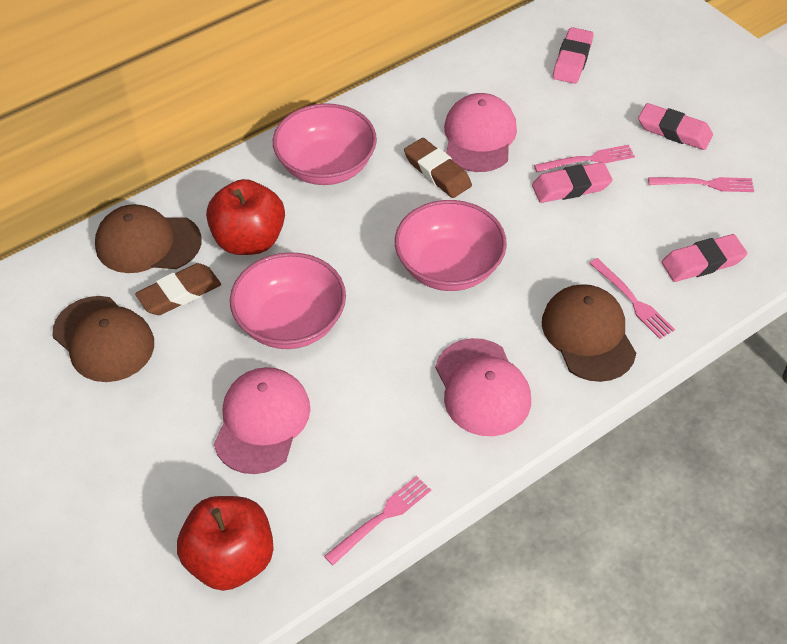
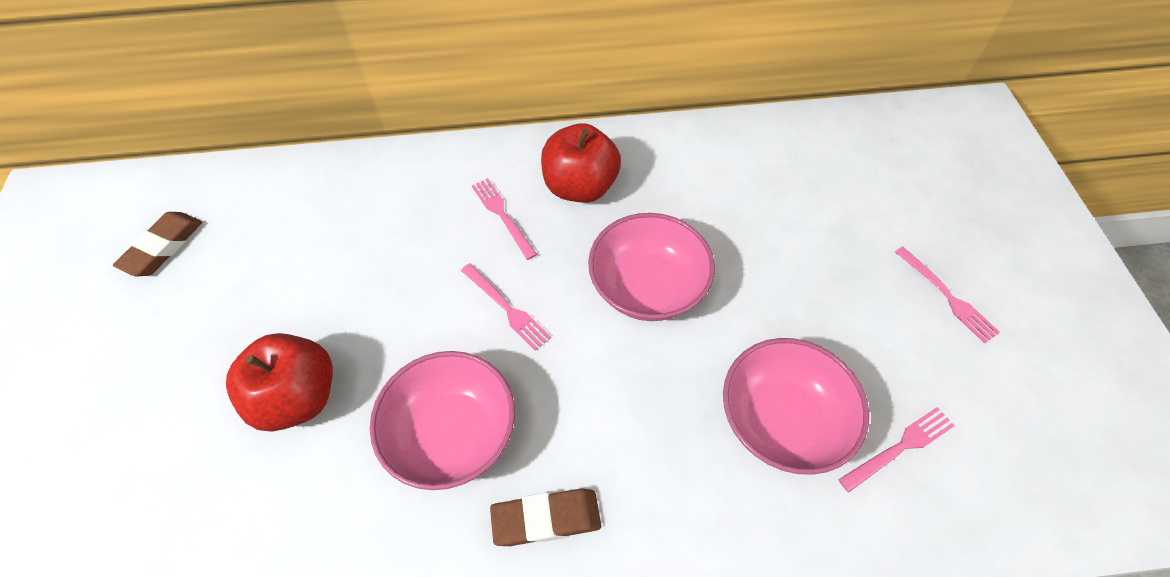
brown cap: [53,296,154,382] [95,204,202,273] [542,284,636,382] = 3 -> none = 0
pink cap: [214,367,310,474] [435,338,531,436] [444,93,517,172] = 3 -> none = 0
pink eraser: [532,162,613,203] [553,27,594,84] [638,103,713,150] [662,234,747,282] = 4 -> none = 0

